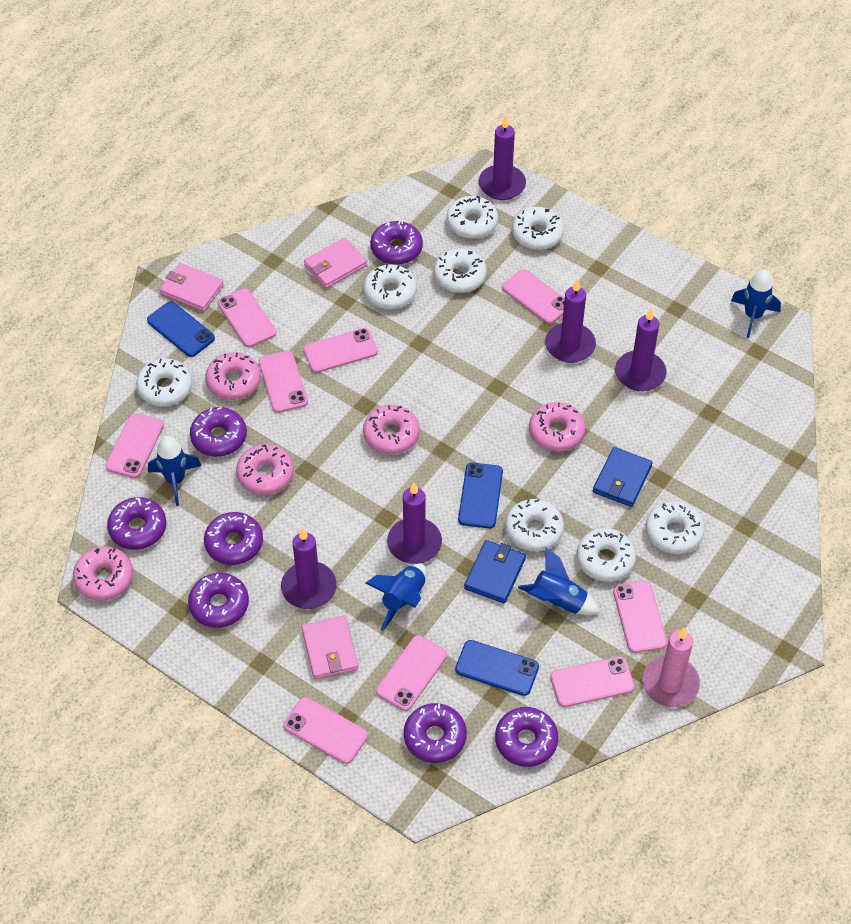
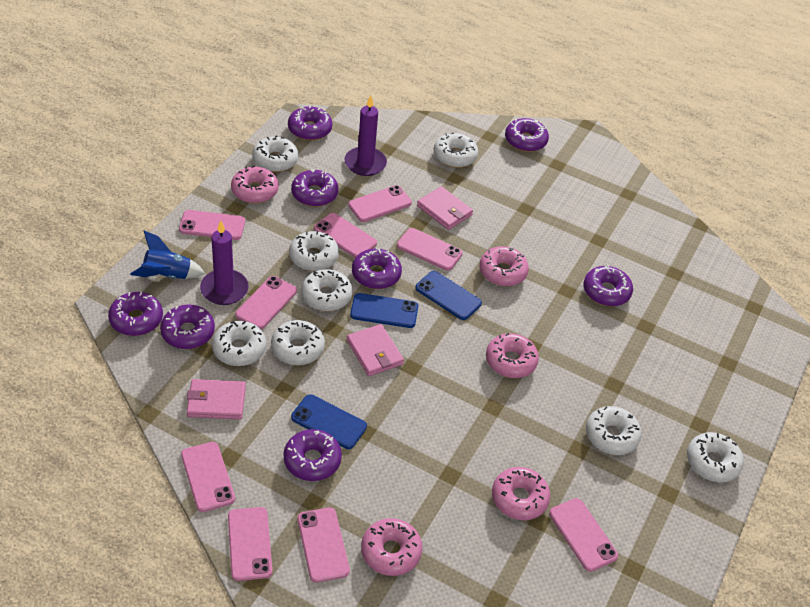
blue rocket: [148,436,201,506] [366,564,427,631] [518,548,600,615] [731,270,781,338] = 4 -> [130,231,205,279] = 1
blue wallet: [464,540,526,603] [593,447,653,507] = 2 -> none = 0
pink candle: [642,627,700,707] = 1 -> none = 0
purple candle: [281,528,337,609] [387,483,442,564] [479,116,526,200] [545,279,596,363] [615,308,667,391] = 5 -> [200,221,249,305] [345,95,387,176] = 2
purple donut: [107,497,166,550] [188,573,249,628] [190,407,247,457] [204,512,263,565] [370,220,423,265] [404,703,467,763] [495,707,558,767] = 7 -> [108,292,163,336] [160,304,215,349] [283,429,342,481] [288,106,332,140] [291,169,339,207] [352,248,402,289] [505,118,549,152] [583,265,633,306] = 8

